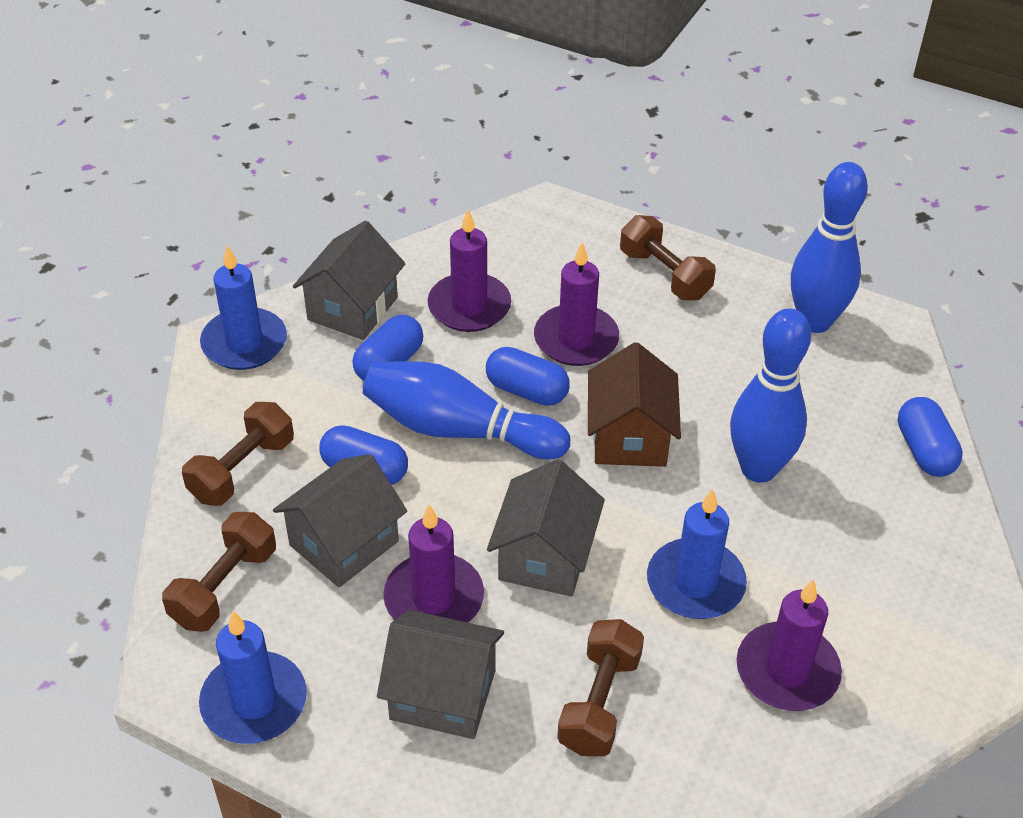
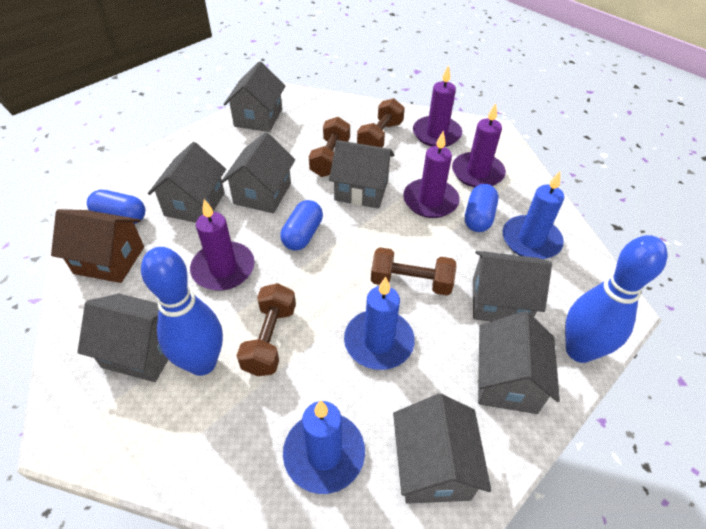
blue bowling pin: [363,361,570,460] [730,308,811,483] [791,162,868,333] = 3 -> [141,247,223,376] [565,235,667,363] = 2
blue capsule: [319,425,408,485] [353,315,423,381] [486,347,570,406] [898,397,963,477] = 4 -> [87,190,145,224] [280,200,323,250] [465,184,498,232] = 3
grey house: [273,454,407,587] [293,221,405,340] [377,610,504,739] [487,459,605,596] = 4 -> [77,294,168,382] [148,142,226,223] [221,132,295,213] [224,61,285,132] [329,140,394,209] [393,394,491,504] [473,251,552,322] [477,311,560,414] = 8

